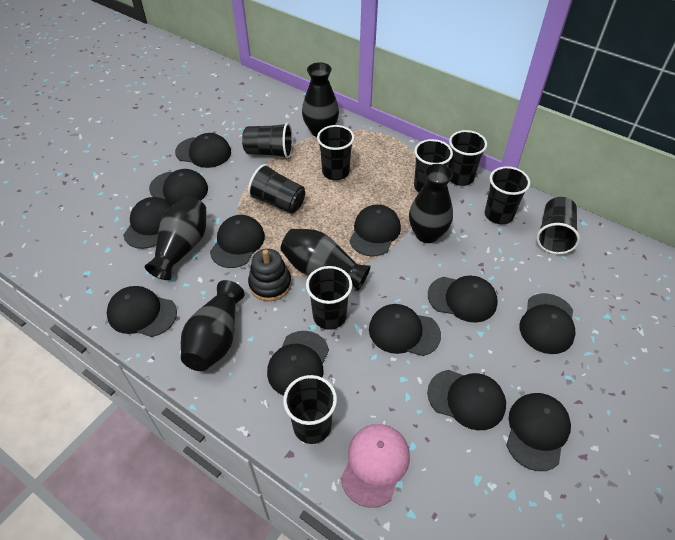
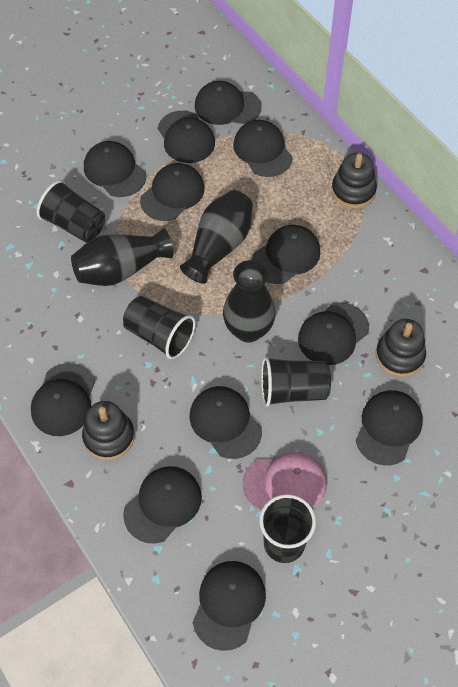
black cup: [242,123,293,159] [248,164,305,214] [283,375,337,444] [306,266,352,330] [317,125,354,180] [414,139,453,192] [448,130,487,186] [485,166,530,224] [536,197,580,254] = 9 -> [37,180,105,242] [123,296,196,359] [259,494,316,563] [261,357,331,407] = 4
black stacking toy: [248,249,291,301] = 1 -> [82,401,135,460] [332,153,377,208] [376,319,426,377] = 3
black vase: [144,197,206,280] [181,280,245,371] [281,229,371,291] [302,62,339,137] [409,164,453,243] = 5 -> [71,228,174,286] [180,190,253,284] [223,260,276,343] = 3

